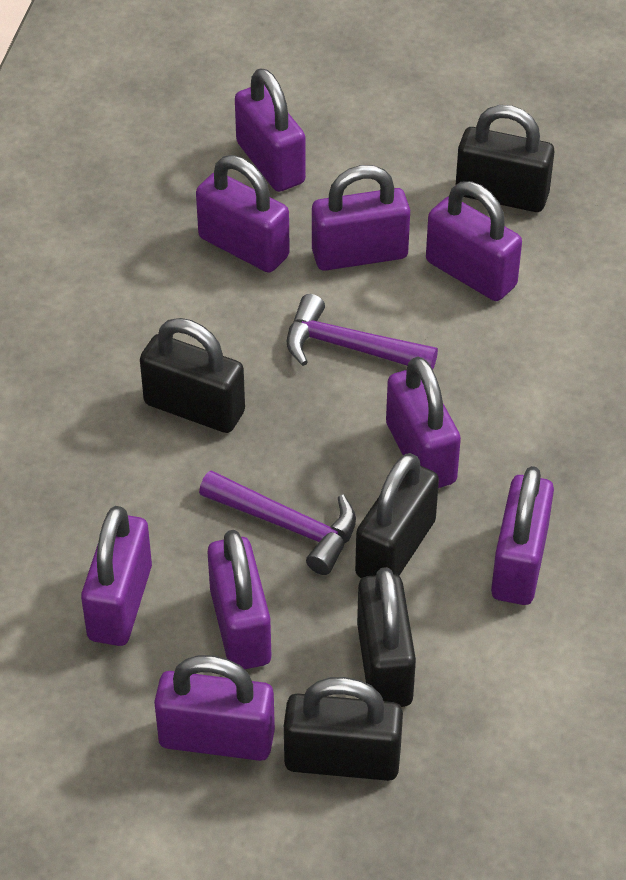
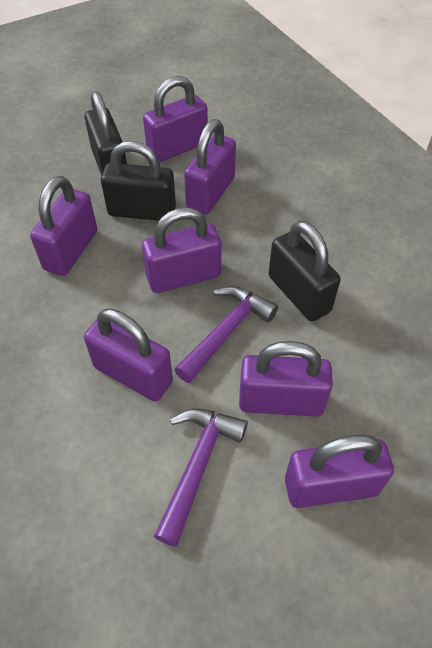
black padlock: [140,318,245,433] [284,677,403,781] [355,453,439,578] [357,567,416,707] [456,105,554,212] = 5 -> [84,92,127,176] [101,141,176,221] [268,221,341,322] = 3
purple padlock: [81,506,152,646] [154,655,275,761] [196,155,290,273] [208,530,271,669] [235,68,306,192] [312,165,410,271] [386,357,461,488] [426,181,522,301] [491,466,554,605] = 9 -> [30,176,97,276] [84,309,173,402] [142,207,221,293] [143,76,208,162] [184,119,236,215] [239,341,333,417] [285,435,394,508] = 7

